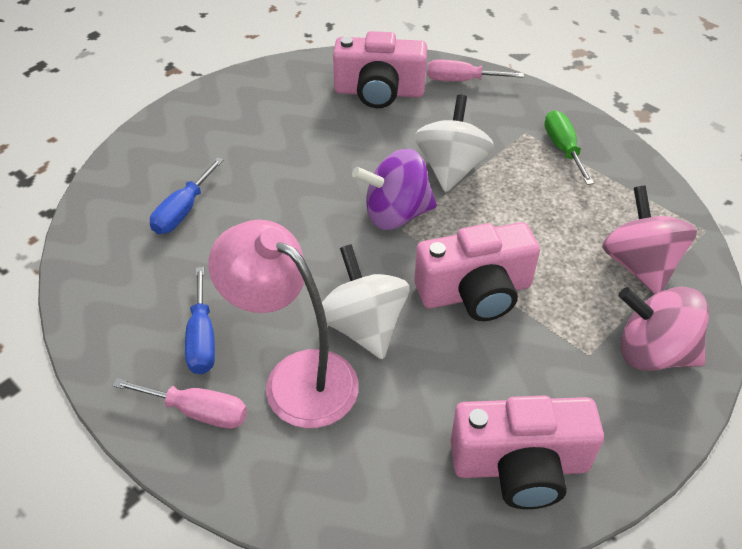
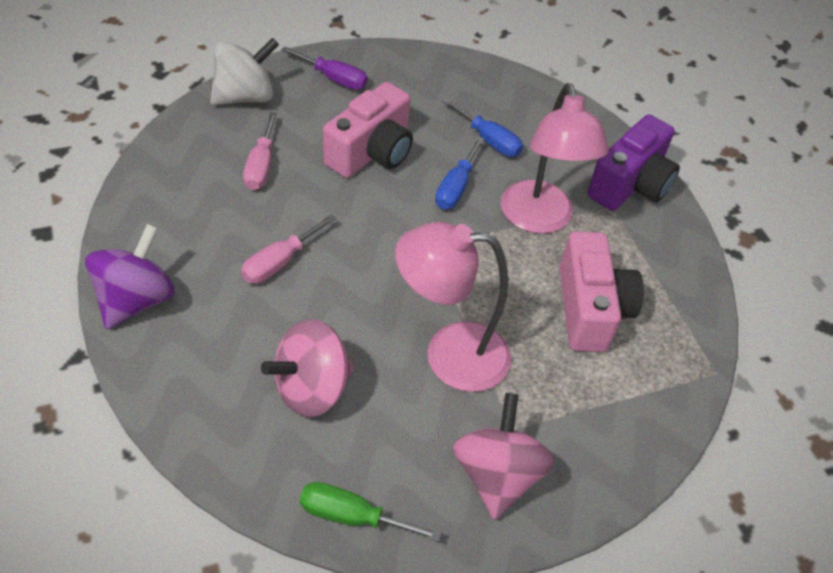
pink camera: [333,31,427,108] [414,222,540,321] [451,396,604,509] = 3 -> [323,82,413,178] [559,231,644,352] = 2
pink lamp: [208,220,359,428] = 1 -> [395,222,511,392] [501,83,609,234] = 2
purple camera: none = 0 -> [587,114,680,211] = 1
purple screwdriver: none = 0 -> [281,47,368,90] = 1
white spinning top: [322,244,409,360] [415,95,495,192] = 2 -> [210,38,279,105] = 1

